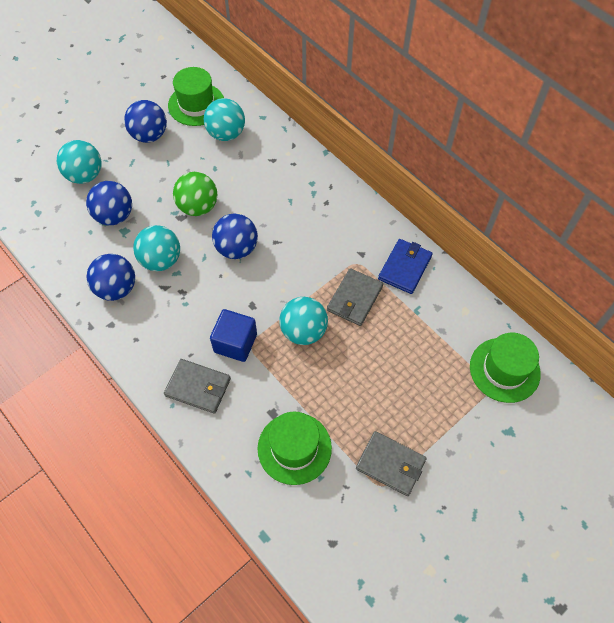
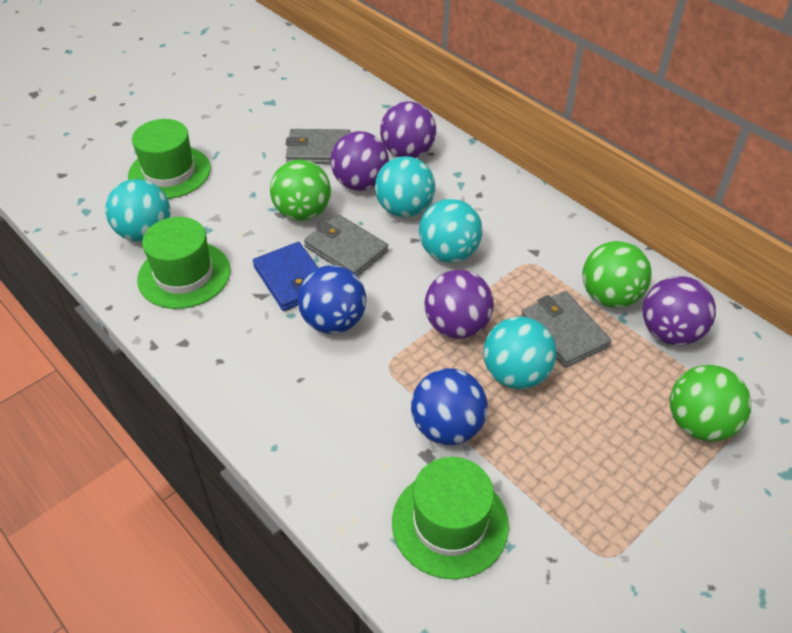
blue ball: [86,181,132,225] [87,254,135,301] [124,100,167,143] [212,213,258,259] = 4 -> [297,265,366,334] [411,368,488,445] = 2
blue cube: [210,309,257,362] = 1 -> none = 0
green ball: [173,172,217,216] = 1 -> [270,159,331,221] [582,241,652,308] [670,365,751,442] = 3
purple ball: none = 0 -> [330,131,389,191] [380,102,436,158] [425,270,494,339] [642,276,716,345] = 4

